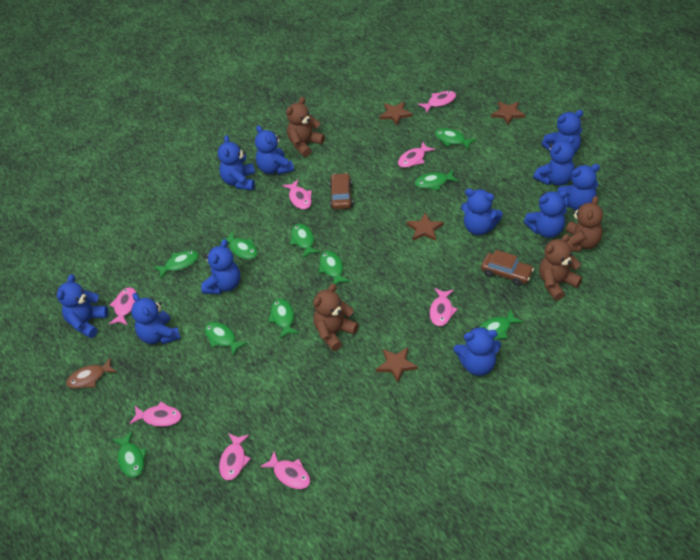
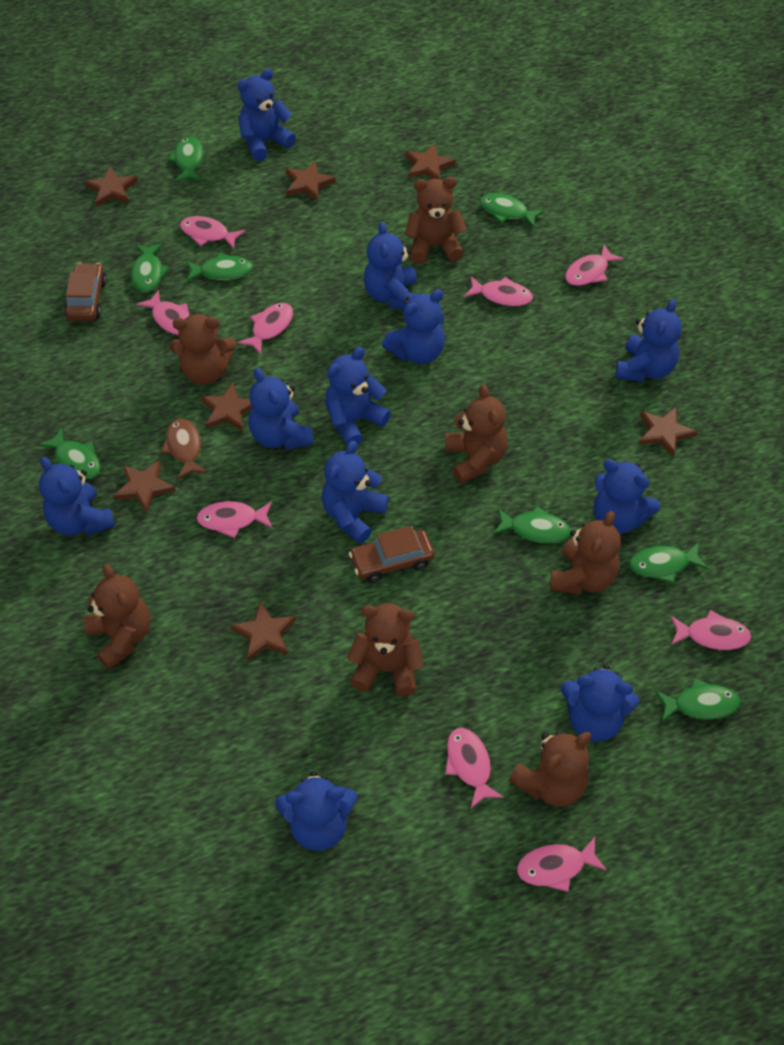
brown star: [376,347,418,383] [379,102,413,125] [407,212,444,241] [491,101,525,125] = 4 -> [84,167,138,207] [113,460,176,513] [201,383,252,431] [230,600,296,661] [285,161,336,201] [405,143,456,179] [638,407,697,457] = 7
brown teddy bear: [286,97,325,157] [313,283,359,351] [539,234,582,301] [566,196,603,252] = 4 -> [83,564,150,669] [170,314,236,385] [347,603,424,697] [405,177,467,264] [445,384,508,484] [509,731,591,807] [550,511,621,595] = 7
green fish: [112,431,147,478] [153,250,198,279] [204,322,247,355] [219,231,257,260] [268,299,299,339] [290,224,320,258] [318,251,350,284] [415,170,459,190] [435,128,476,149] [480,309,523,339] = 10 -> [38,428,101,479] [131,243,170,292] [168,137,203,182] [186,253,253,282] [480,193,545,228] [493,506,571,543] [629,542,708,583] [655,678,740,722] = 8
pink fish: [109,287,137,325] [129,402,182,427] [219,433,251,481] [260,451,310,489] [282,180,312,210] [398,142,435,168] [418,91,456,113] [430,288,458,326] = 8 -> [137,290,190,336] [180,216,245,249] [197,501,272,538] [238,303,293,354] [445,728,504,808] [464,277,533,307] [517,837,607,892] [565,245,624,286] [671,610,751,650] = 9

